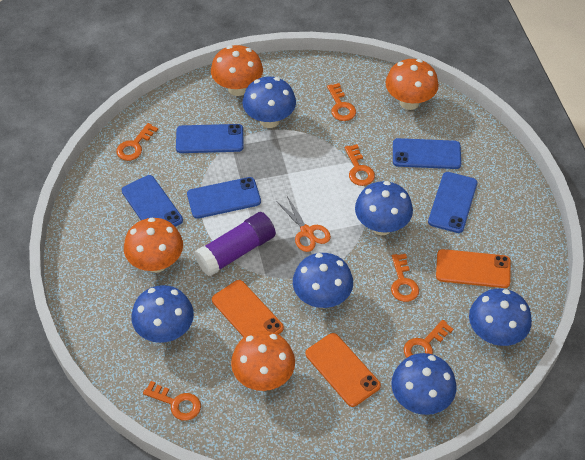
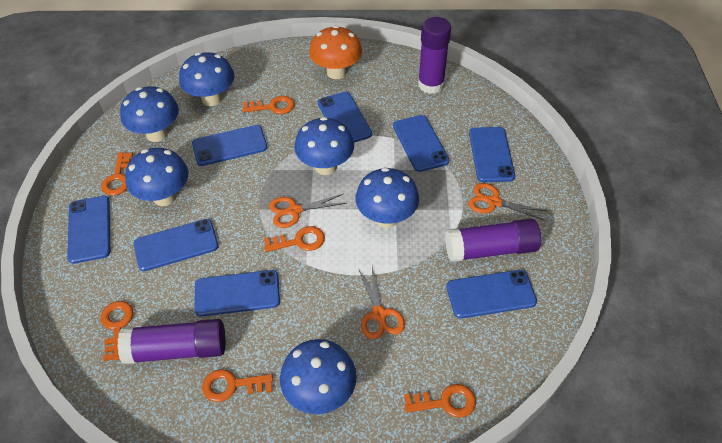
blue phone: [122,175,183,227] [176,124,243,153] [187,177,261,219] [393,138,461,169] [428,172,477,233] = 5 -> [67,196,111,264] [133,219,219,271] [192,125,267,166] [194,270,280,317] [318,92,372,143] [393,115,449,172] [446,270,537,319] [469,127,515,182] = 8
orange mushroom: [124,218,183,273] [211,45,263,96] [231,331,295,391] [385,59,439,110] = 4 -> [309,25,362,79] = 1
orange phone: [212,280,284,337] [305,333,381,407] [436,249,511,288] = 3 -> none = 0
orange scissors: [276,196,331,252] = 1 -> [269,194,347,228] [358,266,405,340] [468,183,547,221] = 3
purple glue stick: [194,212,276,276] = 1 -> [117,319,226,364] [418,17,451,94] [445,219,541,262] = 3

